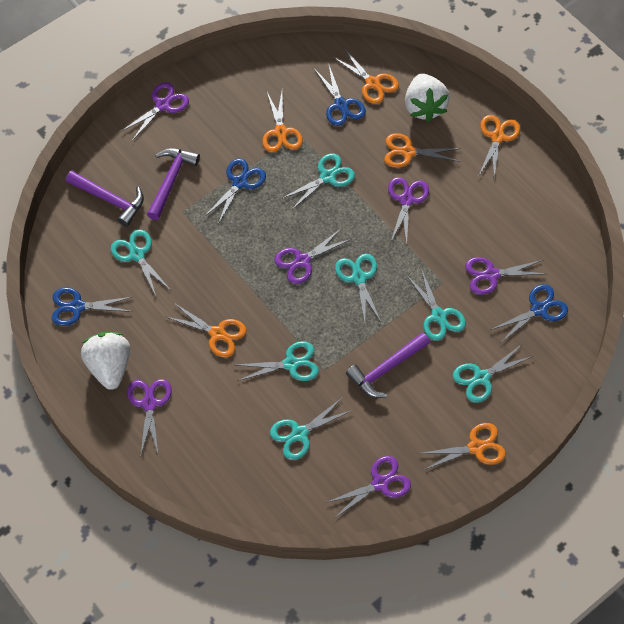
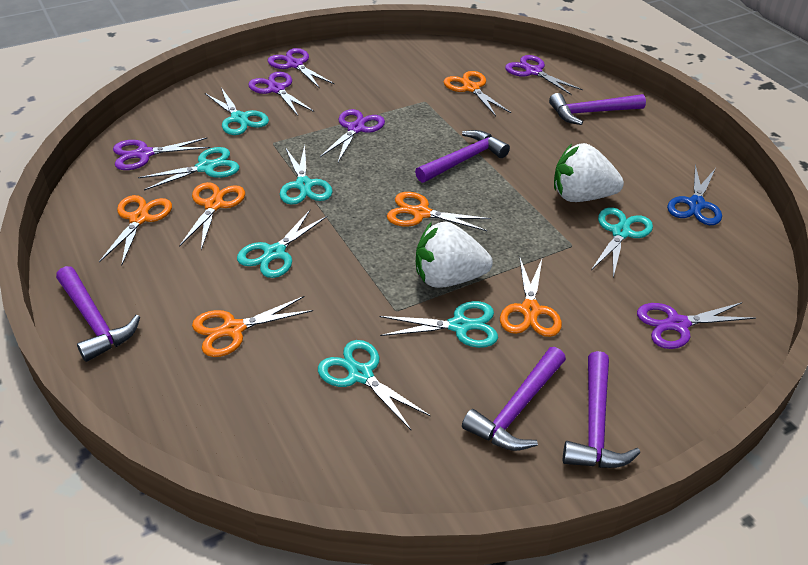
blue scissors: [52,287,133,326] [204,158,266,224] [315,63,366,126] [490,284,568,342] = 4 -> [667,164,722,225] = 1
purple hammer: [66,171,144,227] [147,148,200,220] [346,332,430,398] = 3 -> [56,266,140,362] [415,130,510,183] [462,347,566,451] [549,93,646,125] [563,351,640,468] = 5

